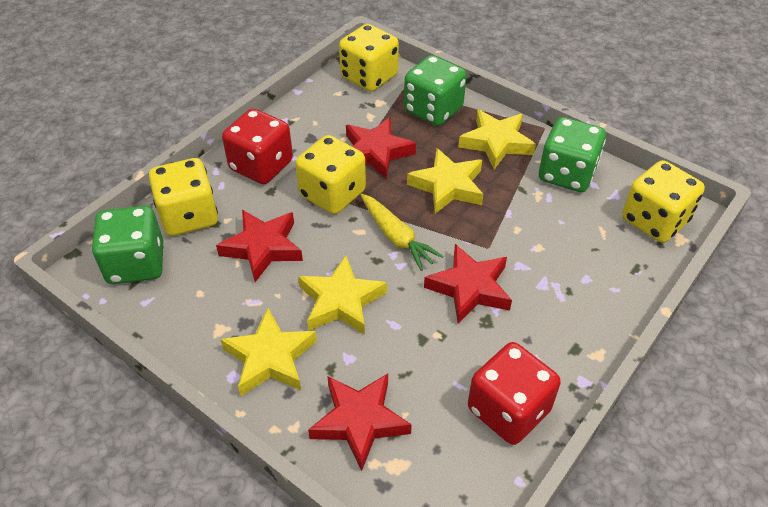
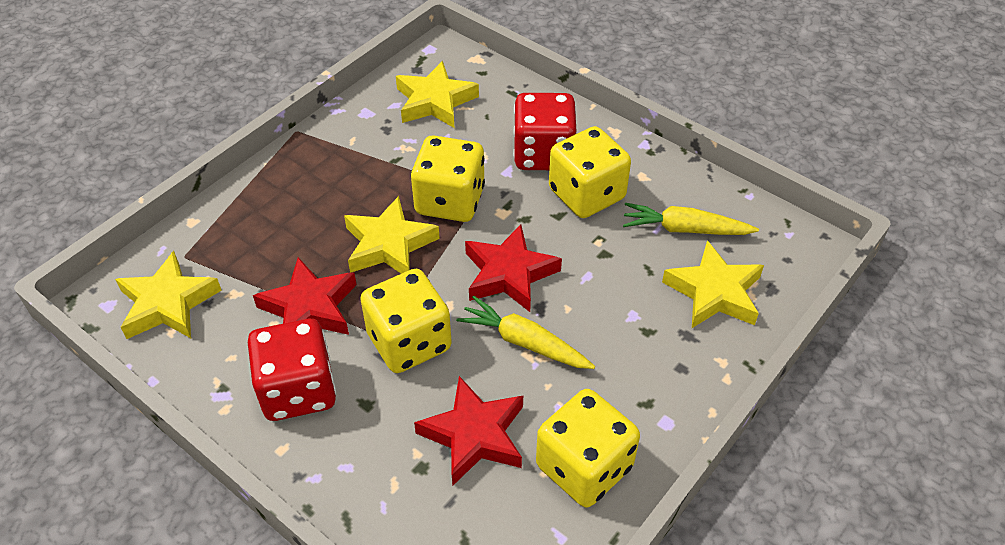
green dice: [92,206,163,284] [404,55,467,126] [539,117,606,192] = 3 -> none = 0
red star: [216,210,303,282] [308,374,412,471] [346,118,416,179] [424,244,512,323] = 4 -> [253,257,357,335] [414,376,523,485] [465,224,562,312] = 3
yellow carrot: [360,194,444,271] = 1 -> [456,296,595,369] [623,203,759,235] = 2

